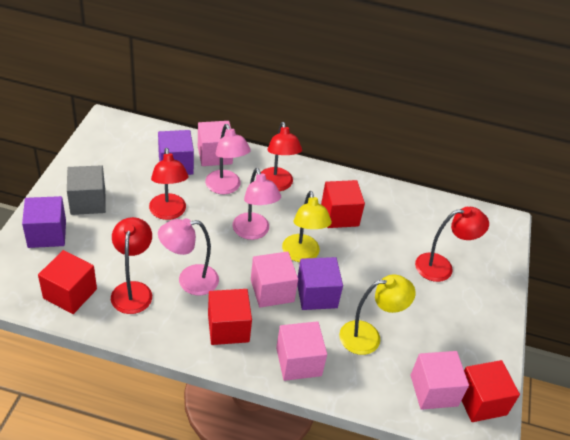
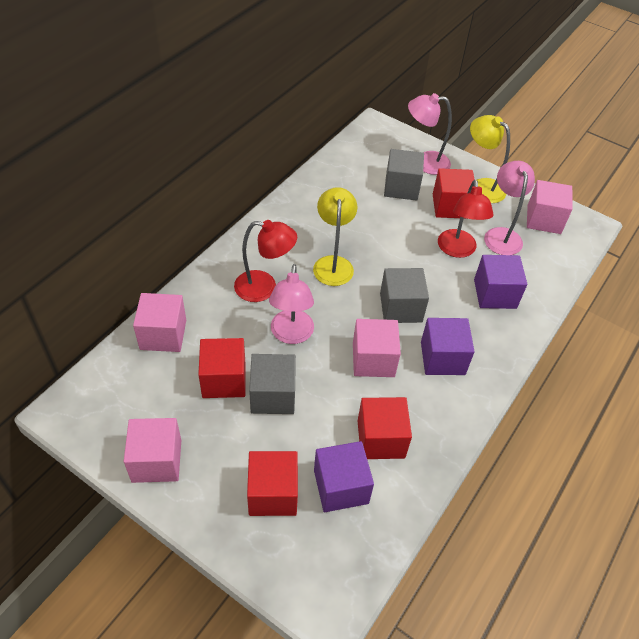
grey cube: [67,165,106,215] = 1 -> [249,354,296,414] [380,268,429,323] [384,149,424,201] = 3
red lamp: [111,217,152,314] [149,148,188,220] [261,122,302,191] [415,207,489,282] = 4 -> [234,220,297,302] [438,180,494,258] = 2

